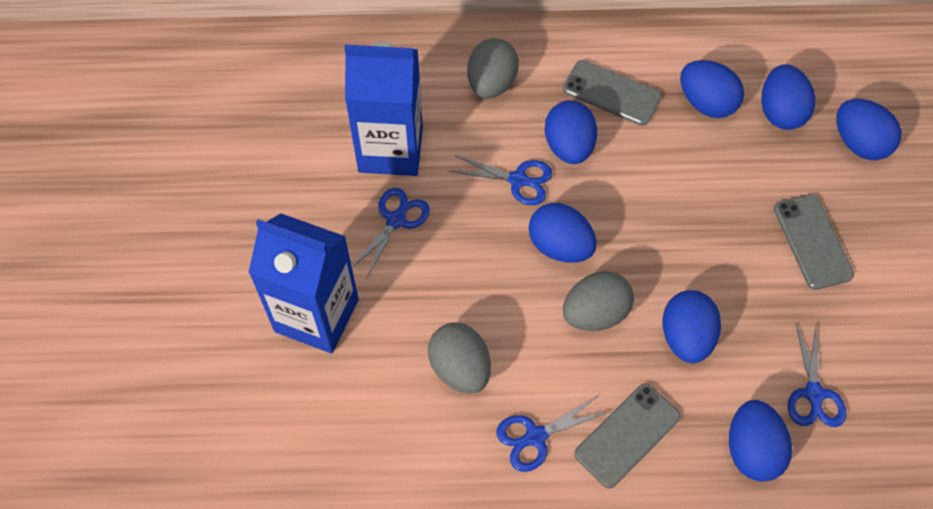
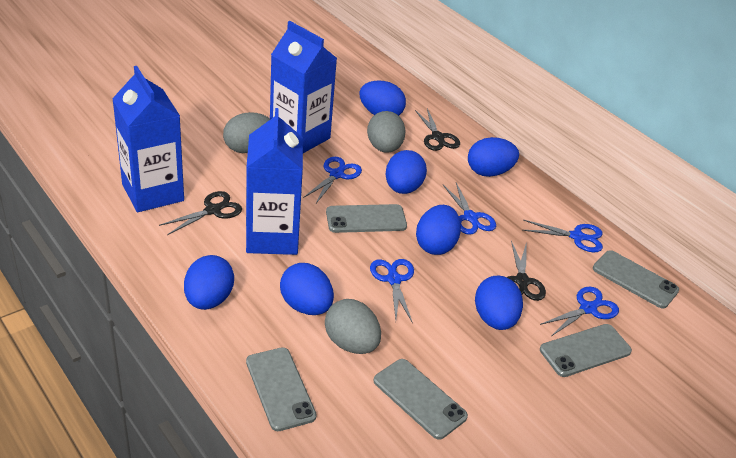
black scissors: none = 0 -> [159,191,242,235] [415,109,460,151] [507,240,546,301] = 3
blue carton: [248,213,359,354] [344,42,423,176] = 2 -> [112,66,184,212] [246,108,303,255] [270,21,337,153] = 3
blue scissors: [352,188,430,279] [450,155,552,205] [496,395,609,472] [788,322,846,427] = 4 -> [303,157,362,203] [370,259,414,323] [443,183,496,235] [522,220,603,252] [540,287,619,336] = 5
grey phone: [563,60,662,126] [574,383,681,488] [774,194,854,290] = 3 -> [246,347,317,431] [326,204,407,233] [373,359,468,440] [540,324,632,377] [593,250,679,308] = 5

